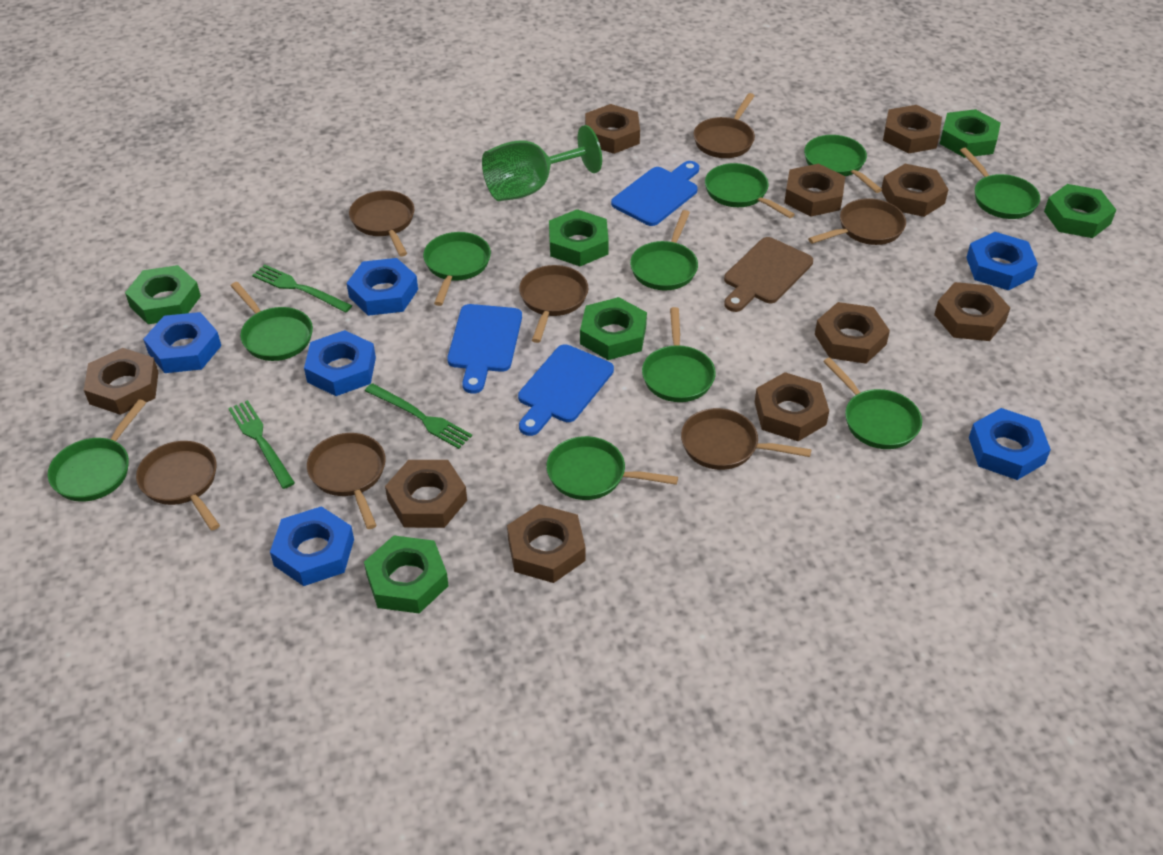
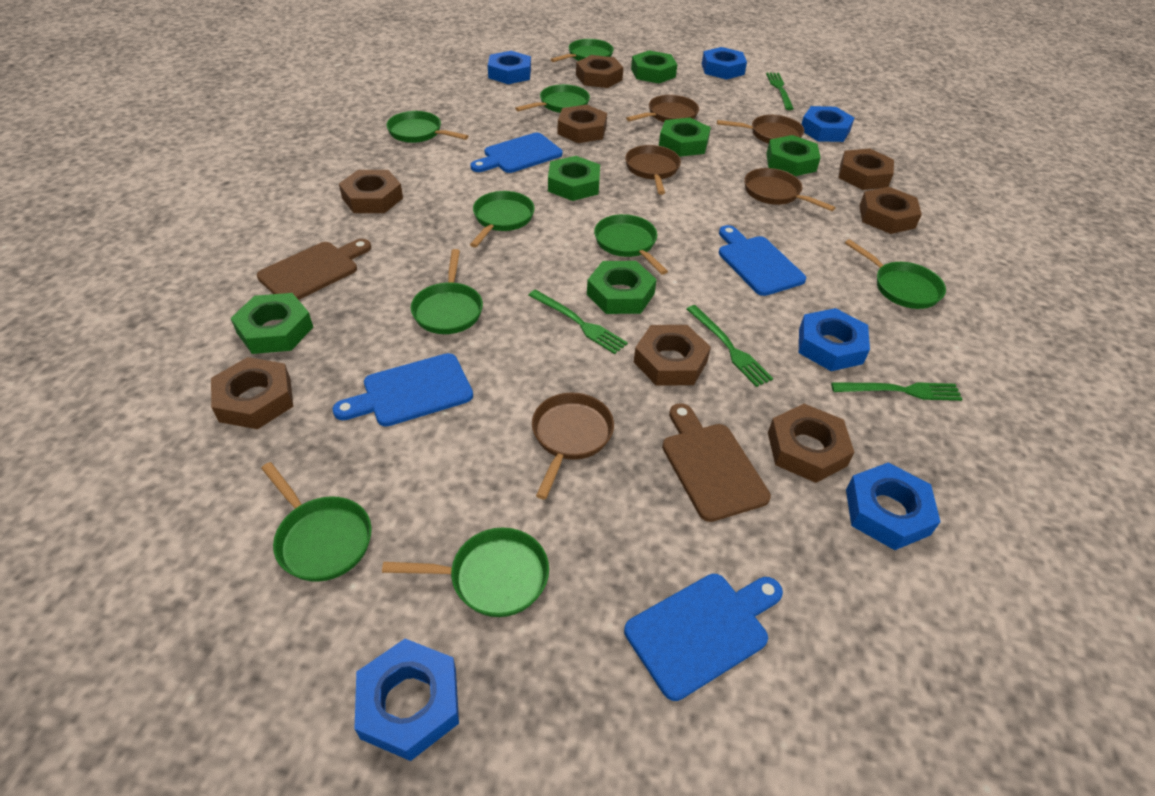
blue cutting board: [447,304,522,394] [518,344,614,436] [611,161,699,226] = 3 -> [333,353,473,427] [470,133,562,173] [624,574,783,701] [719,225,806,296] = 4
brown cutting board: [724,237,813,312] = 1 -> [257,239,371,300] [662,403,771,522] = 2
brown nut: [84,348,158,415] [385,460,467,528] [507,504,586,583] [585,104,640,154] [755,372,829,441] [784,164,845,217] [815,302,890,364] [881,164,949,217] [883,105,942,154] [934,282,1010,341] = 10 -> [211,357,293,429] [339,170,403,213] [558,105,607,143] [576,55,623,88] [634,325,711,386] [768,404,854,483] [839,148,894,190] [859,187,922,234] = 8
brown pan: [136,441,220,530] [307,433,386,529] [349,190,414,256] [519,265,588,343] [681,408,811,470] [694,93,755,158] [808,198,906,245] = 7 -> [532,393,614,500] [625,145,681,195] [626,95,699,122] [717,115,804,144] [744,168,836,211] = 5
green fork: [228,400,295,489] [252,264,352,313] [365,383,472,449] = 3 -> [528,289,628,354] [687,305,773,387] [766,73,794,110] [831,382,963,401] = 4
green goblet: [482,125,602,201] = 1 -> none = 0
green pan: [48,399,146,502] [231,282,313,361] [423,232,491,306] [546,436,678,500] [630,210,698,290] [642,307,716,402] [705,163,795,218] [804,135,882,193] [823,357,922,449] [960,148,1040,219] = 10 -> [261,462,372,582] [382,527,549,617] [386,111,468,143] [411,249,483,334] [470,191,535,248] [515,84,590,113] [551,39,614,62] [594,214,668,275] [845,239,946,309] = 9

